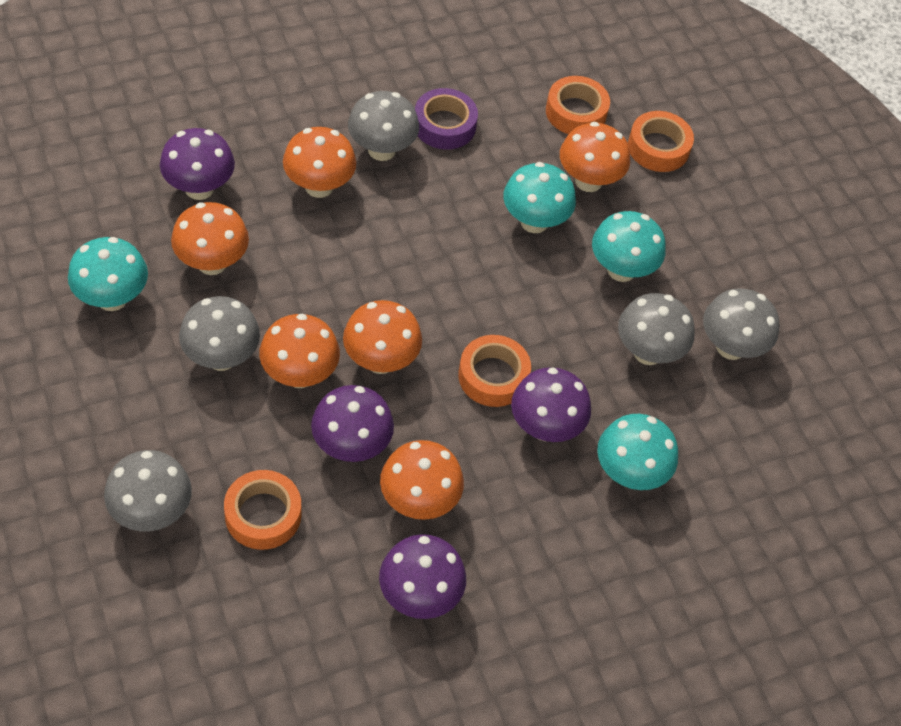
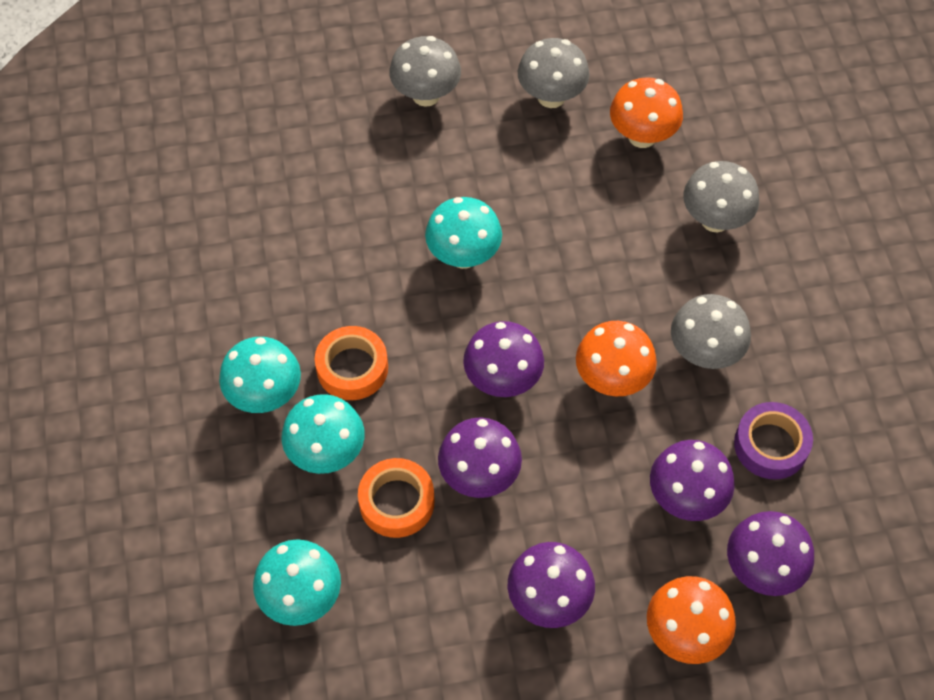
grey mushroom: [104,450,192,531] [179,296,260,371] [348,91,419,161] [618,293,695,365] [703,288,780,360] = 5 -> [389,36,461,107] [518,38,590,108] [671,294,751,369] [683,161,759,232] = 4
orange mushroom: [171,202,249,275] [259,314,340,388] [283,127,356,198] [343,300,422,374] [380,440,464,520] [560,122,630,192] = 6 -> [576,321,657,396] [610,77,683,148] [647,576,736,664] = 3
orange tape: [224,470,301,550] [458,335,531,407] [546,76,610,134] [628,111,694,172] = 4 -> [315,326,388,400] [358,458,434,538] = 2
purple mushroom: [160,128,235,200] [311,385,394,462] [379,534,466,619] [511,367,591,442] = 4 -> [438,417,522,498] [463,321,544,397] [508,542,595,628] [650,440,735,521] [727,511,814,596] = 5

